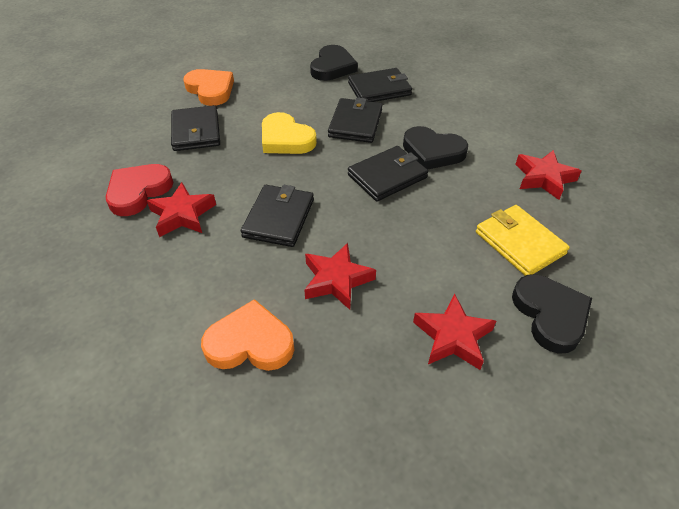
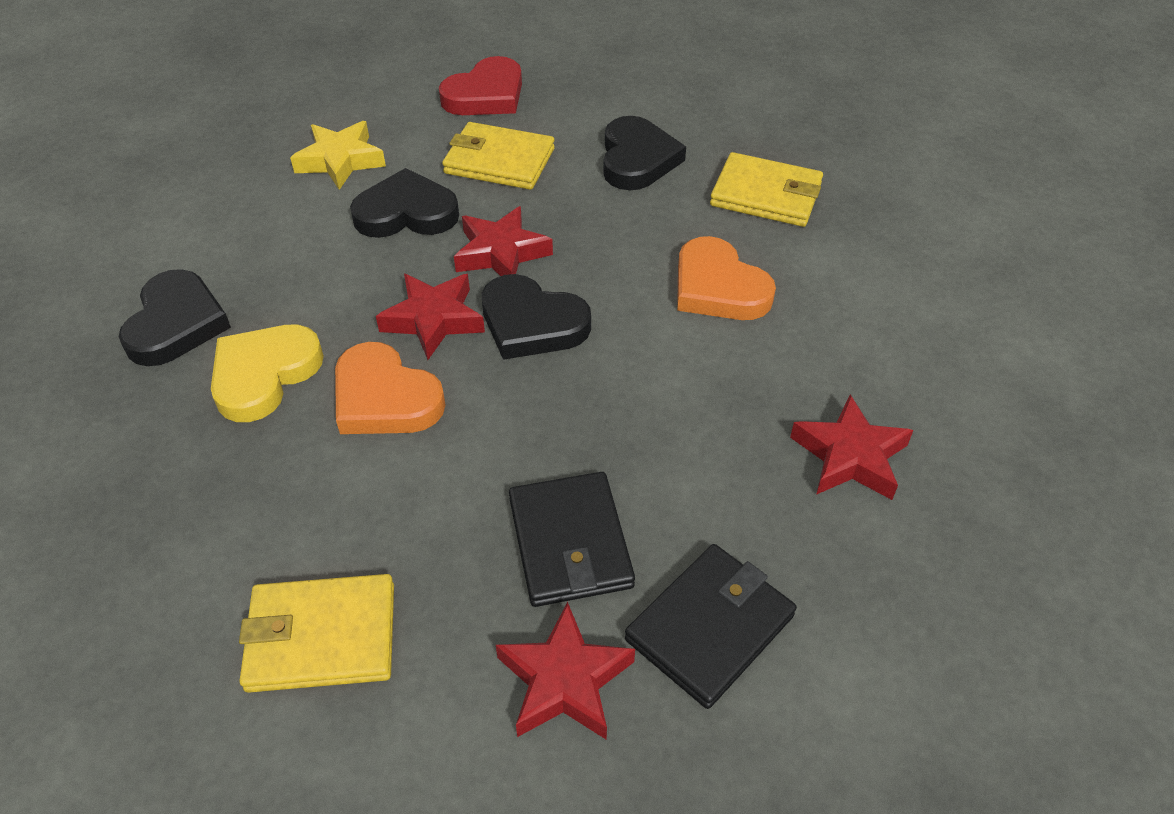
black heart: [310,45,358,81] [403,126,468,170] [512,274,592,354] = 3 -> [118,269,231,366] [350,168,459,238] [482,274,591,360] [603,116,686,190] = 4
black wallet: [171,105,220,151] [241,185,314,247] [328,97,382,143] [348,68,412,102] [348,146,428,201] = 5 -> [509,472,635,607] [625,544,797,709] = 2
yellow star: none = 0 -> [290,121,386,190] = 1
yellow wallet: [476,205,570,276] = 1 -> [239,574,394,693] [442,122,555,190] [710,152,823,227] = 3

